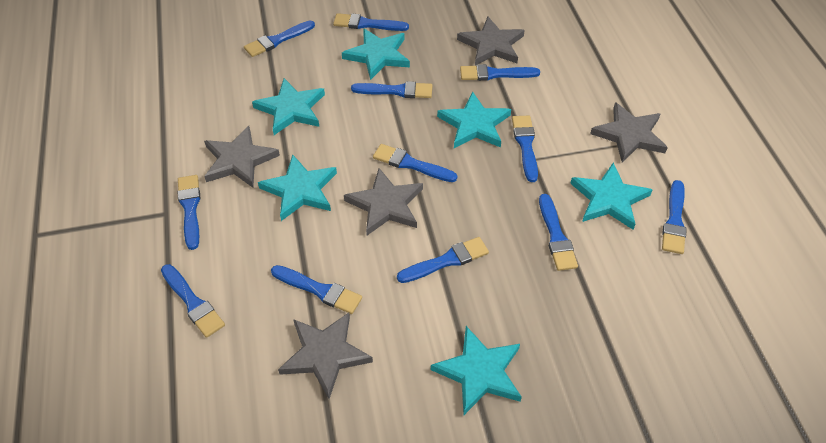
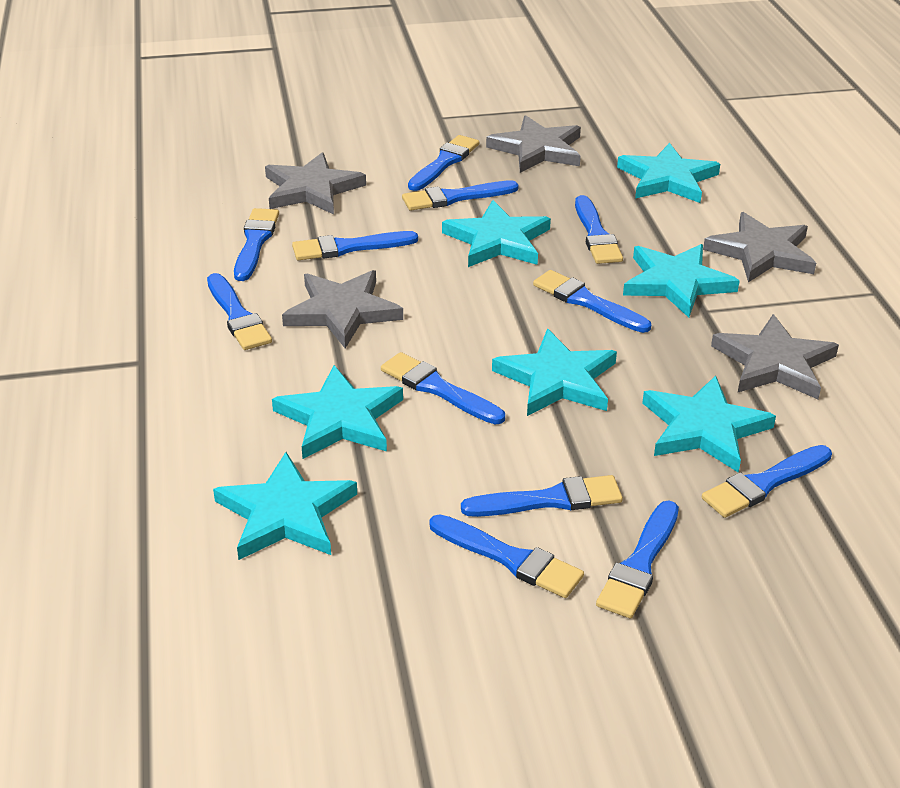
turquoise star: [252,78,325,135] [258,154,337,221] [342,28,410,80] [431,326,522,415] [437,91,511,148] [570,162,652,230] = 6 -> [213,452,357,560] [272,365,403,459] [442,200,551,267] [492,329,617,416] [617,143,720,203] [623,244,740,318] [642,376,776,473] = 7

